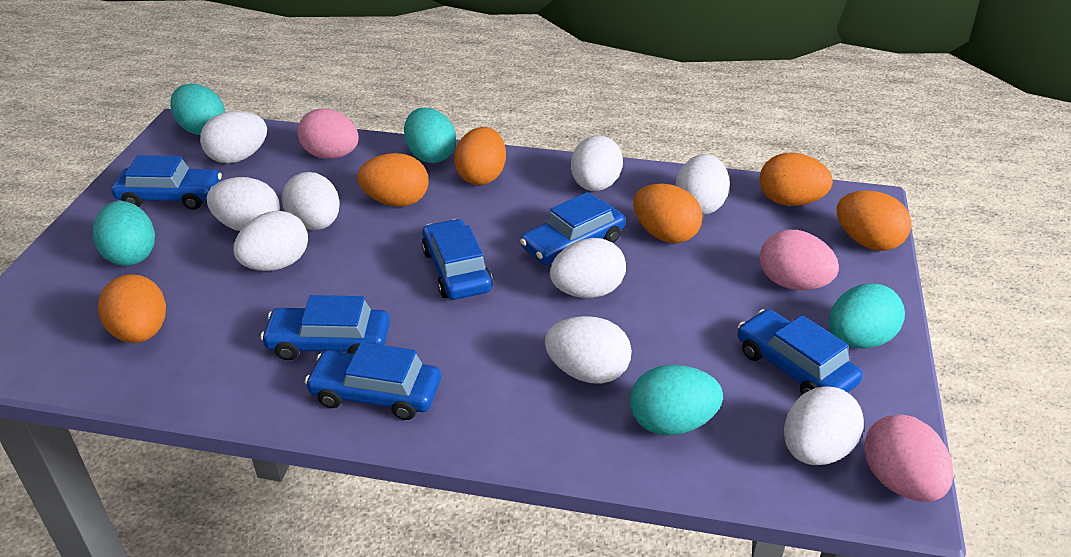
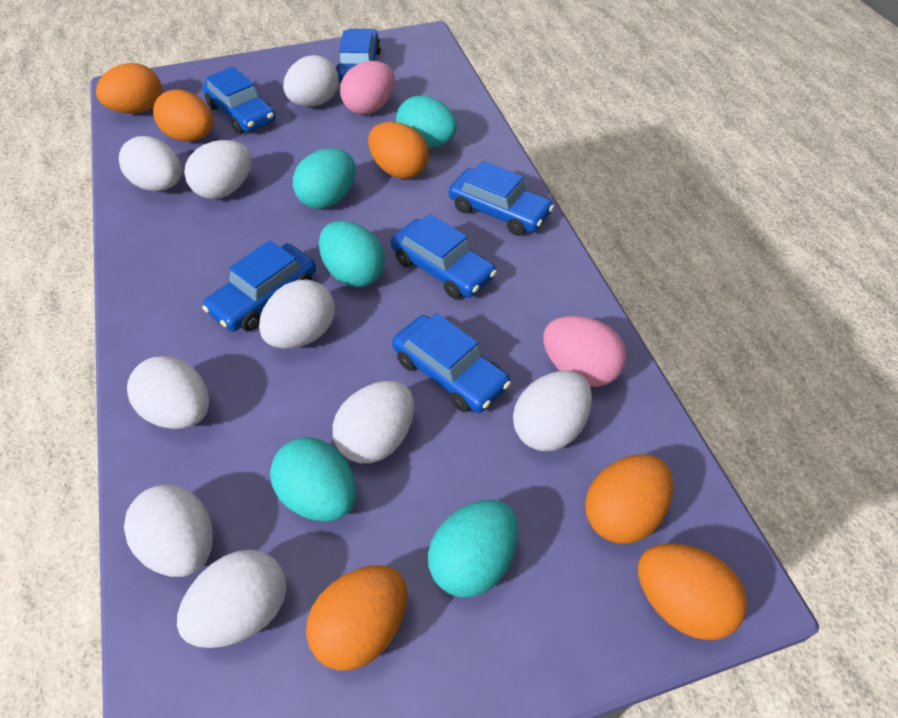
pink egg: [297,108,359,159] [760,229,839,290] [864,414,953,502] = 3 -> [340,61,395,115] [543,316,626,387] = 2

